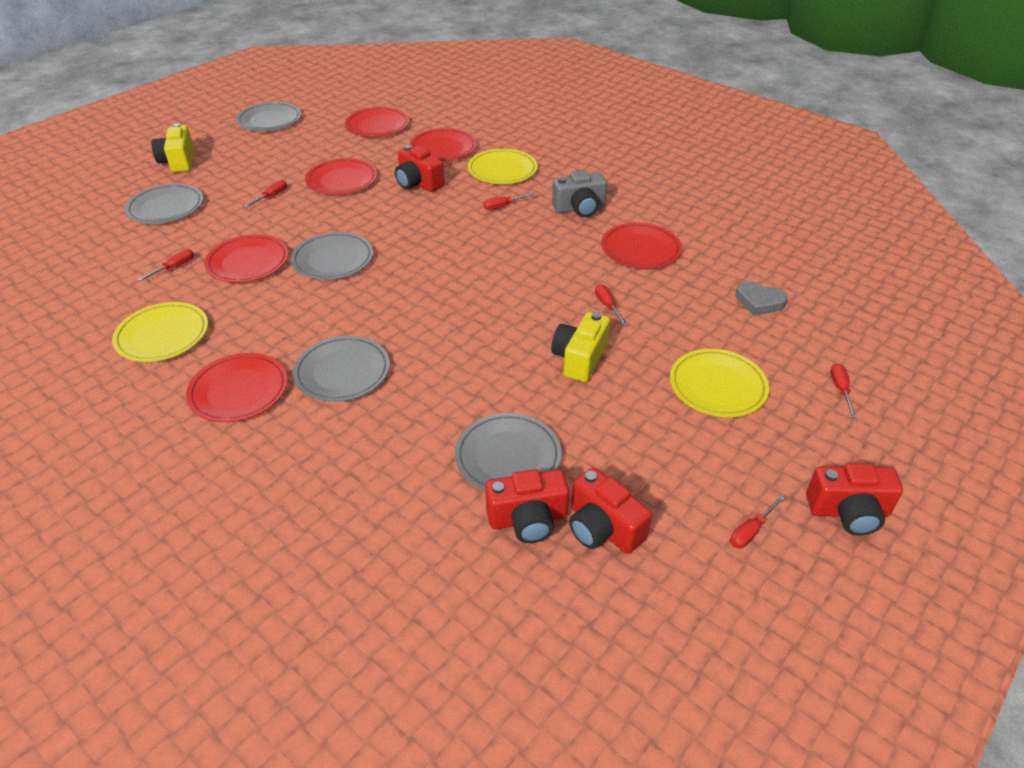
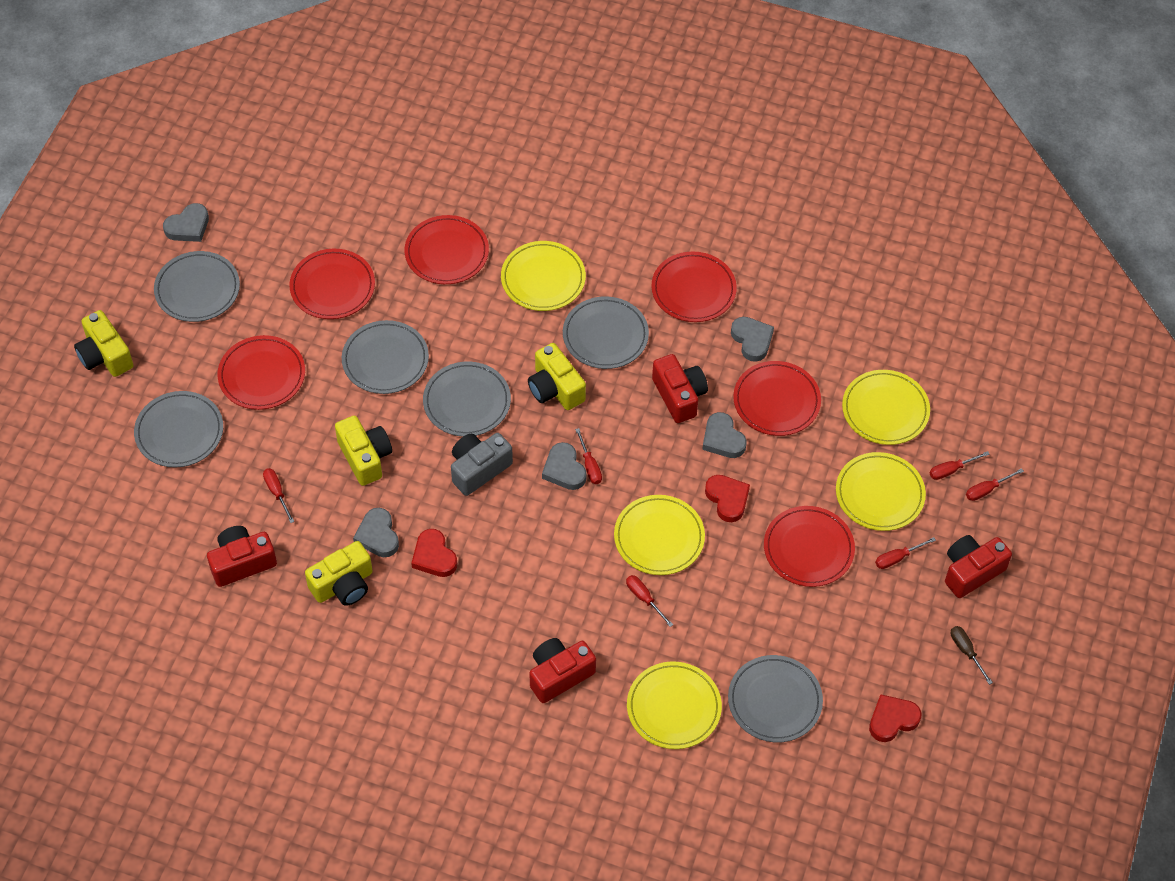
brown screwdriver: none = 0 -> [951,626,993,685] = 1
grey heart: [735,281,788,316] = 1 -> [163,203,209,242] [353,508,399,557] [542,442,587,490] [702,412,747,458] [731,317,774,362] = 5
grey plate: [125,183,203,224] [236,102,301,131] [291,232,373,280] [293,336,390,402] [455,413,562,490] = 5 -> [134,391,223,467] [154,251,240,322] [342,320,429,394] [423,362,511,437] [563,296,649,369] [728,655,823,742] = 6
red heart: none = 0 -> [411,529,457,577] [705,475,750,522] [869,694,921,742] = 3
yellow camera: [151,123,194,172] [551,312,610,382] = 2 -> [74,310,133,377] [305,541,373,606] [335,416,392,486] [528,343,586,410] = 4
yellow plate: [112,302,208,362] [468,149,537,184] [670,349,769,417] = 3 -> [501,241,586,311] [614,495,705,575] [627,661,722,749] [836,452,926,531] [842,370,930,445] = 5

